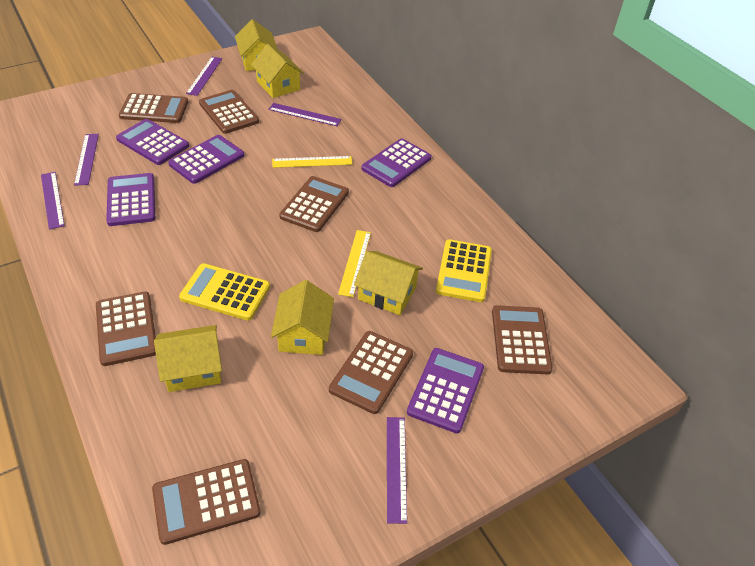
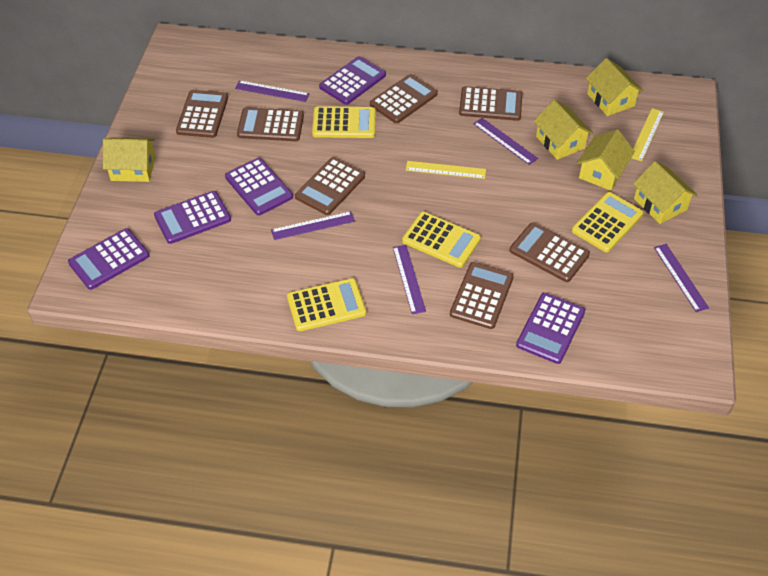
yellow calculator: [179,263,270,321] [436,239,492,302] = 2 -> [287,278,366,331] [312,106,376,138] [402,212,481,268] [572,192,644,252] = 4

